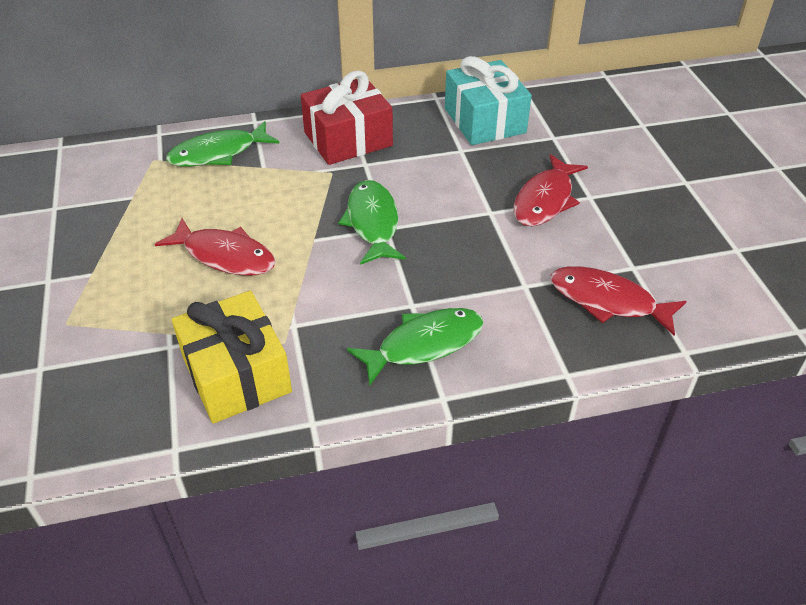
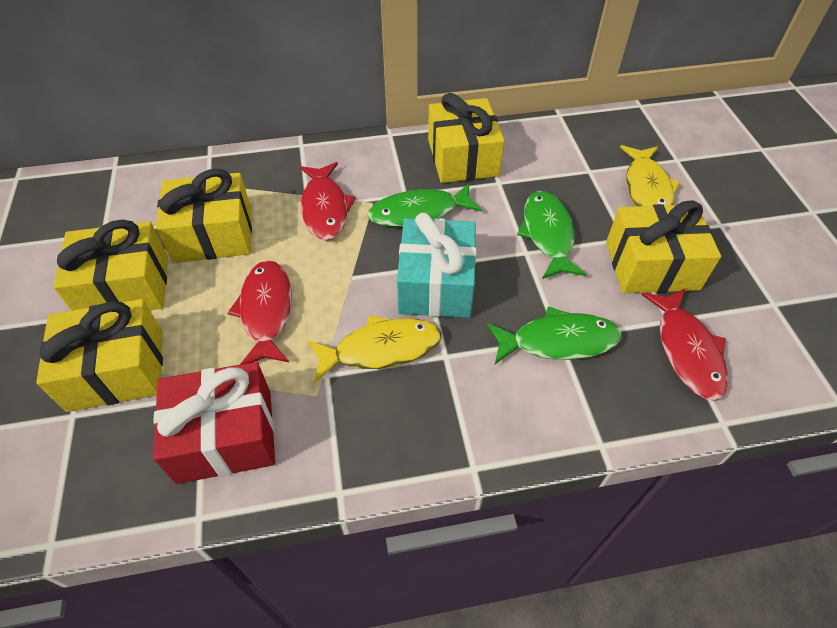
yellow fish: none = 0 -> [307,315,442,382] [620,145,680,207] = 2
yellow gift: [172,291,292,424] = 1 -> [36,299,163,412] [53,219,168,311] [156,169,252,263] [428,93,505,183] [606,200,721,293] = 5

